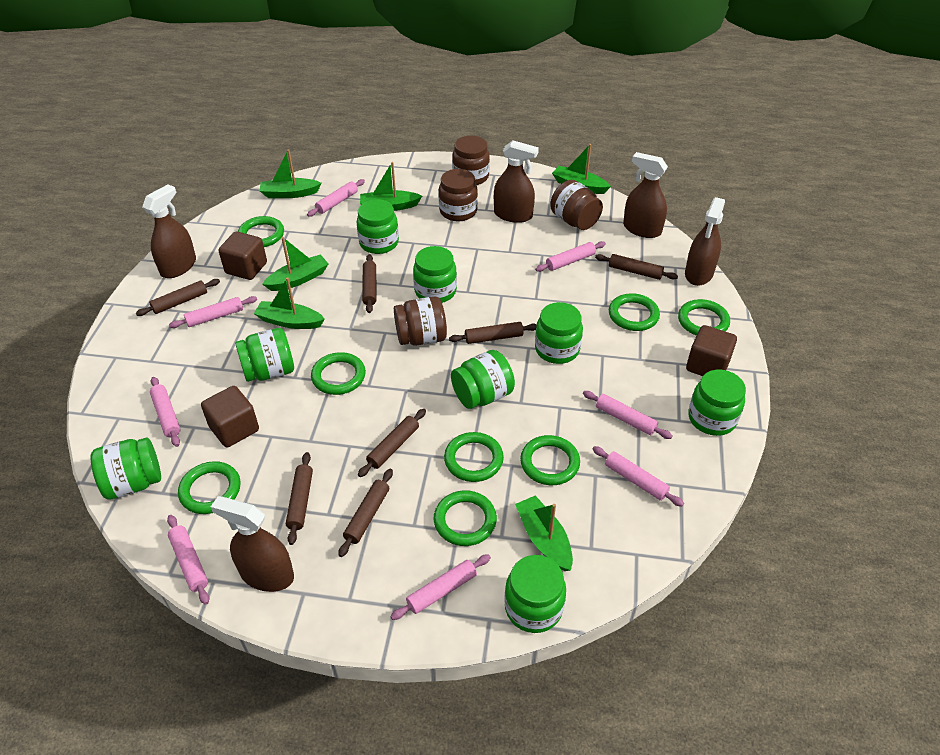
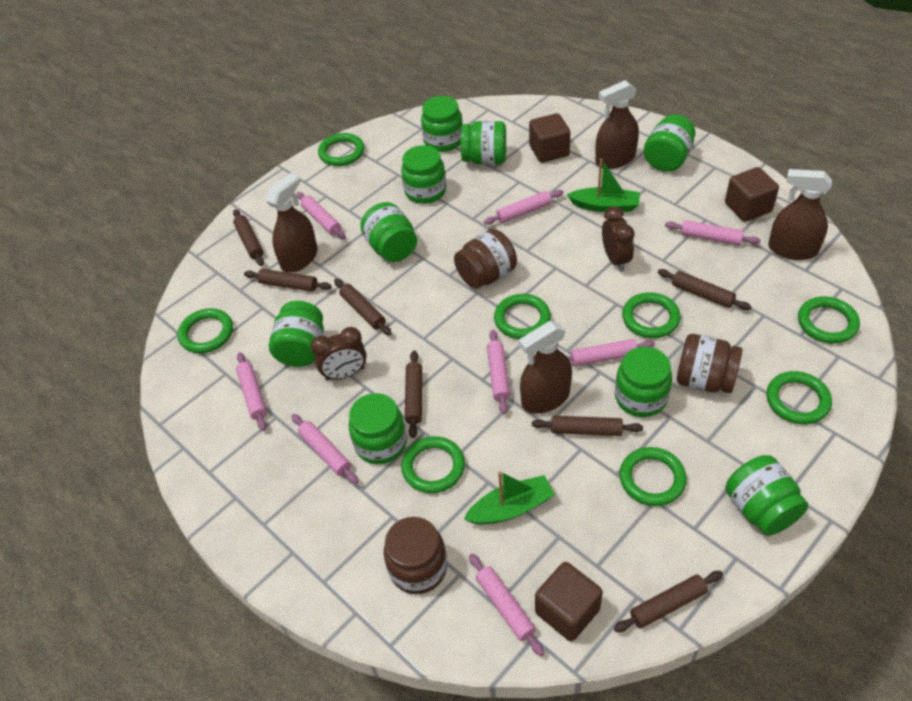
brown clock: none = 0 -> [311,327,367,381] [602,206,635,271] = 2
brown jar: [394,296,447,346] [438,169,478,221] [452,136,490,185] [550,180,603,230] = 4 -> [384,517,447,594] [454,229,517,289] [677,334,742,393] = 3
brown spray bottle: [142,184,196,278] [211,496,294,592] [494,140,539,223] [623,152,668,238] [685,197,725,286] = 5 -> [266,173,318,273] [519,321,572,414] [595,80,639,169] [768,169,832,260] = 4
green boat: [254,277,325,329] [260,149,322,198] [263,237,328,291] [360,162,422,211] [515,496,573,571] [552,144,611,194] = 6 -> [464,471,555,525] [567,159,640,212] = 2
green jar: [91,437,161,500] [235,328,294,382] [356,199,399,254] [413,246,457,303] [451,350,515,409] [504,555,566,633] [535,302,583,364] [688,370,746,436] = 8 -> [269,301,324,367] [348,393,407,464] [360,202,417,262] [401,145,446,204] [421,96,463,152] [461,121,506,164] [615,347,672,417] [644,115,696,172] [725,455,808,536] = 9

